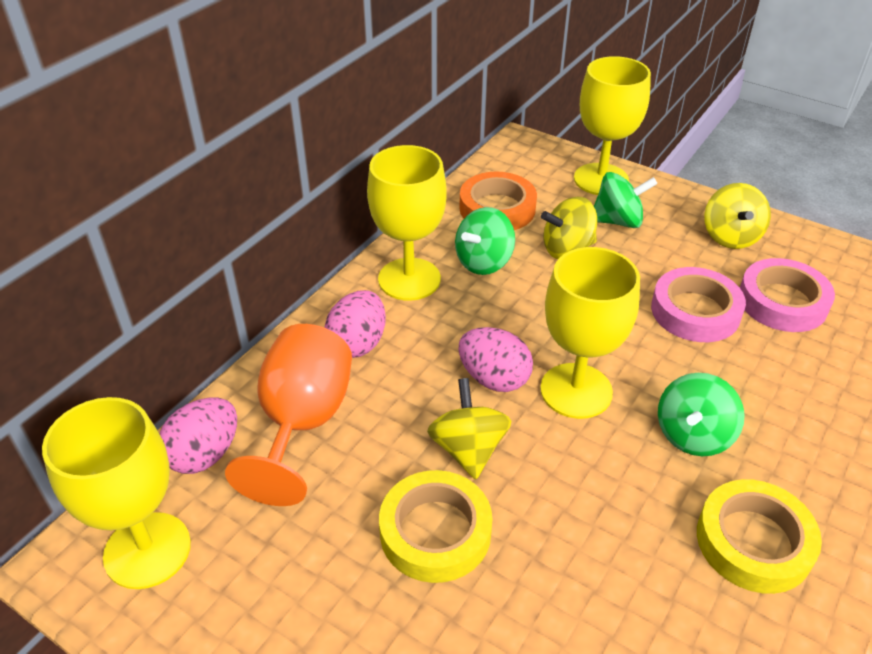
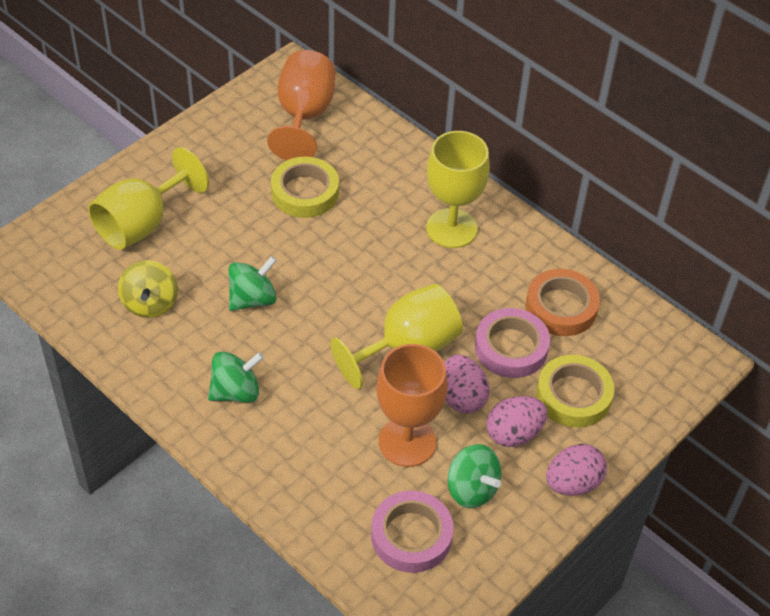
orange goblet: [225,324,352,506] = 1 -> [267,50,335,160] [377,344,448,467] = 2
yellow goblet: [42,397,191,589] [367,145,447,301] [540,247,640,419] [574,56,651,195] = 4 -> [88,147,209,250] [330,284,463,389] [426,131,490,248] = 3
yellow spinning top: [427,378,512,479] [541,197,597,259] [704,183,771,249] = 3 -> [118,260,178,318] = 1

